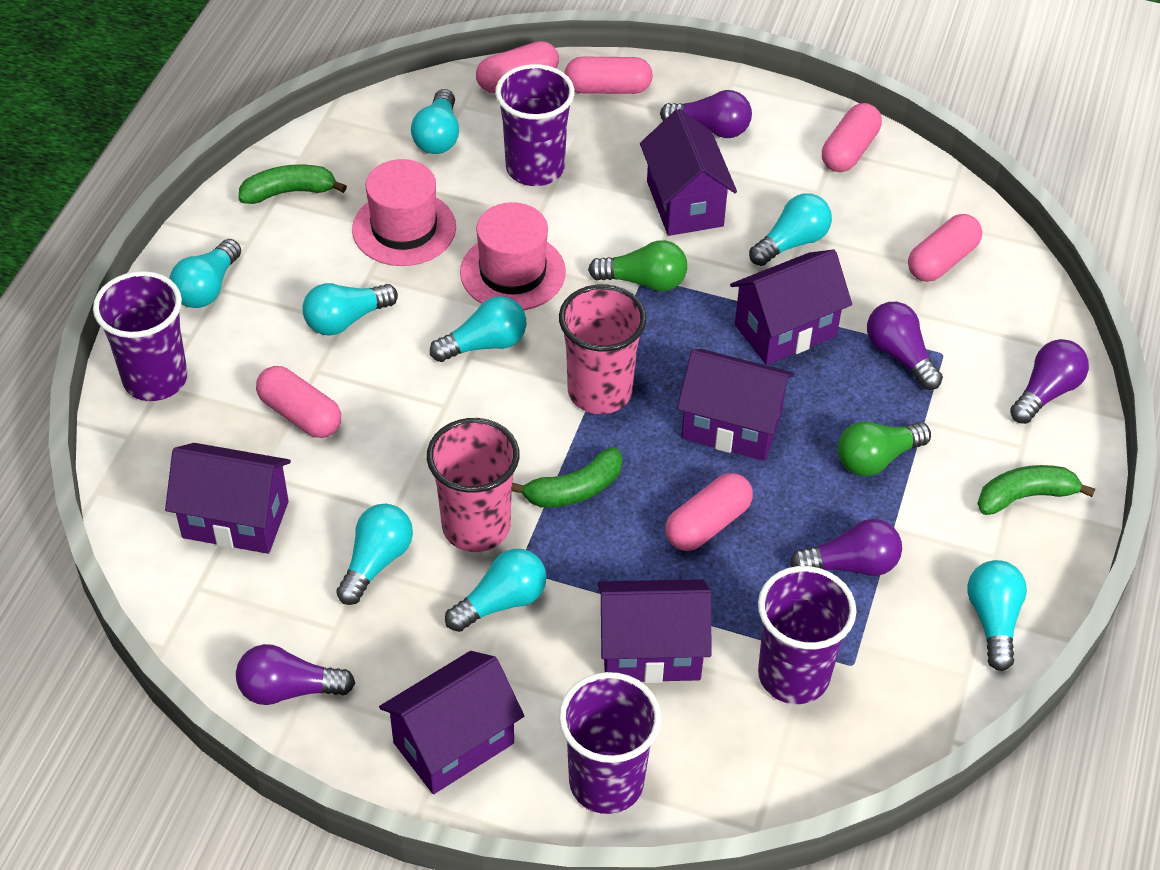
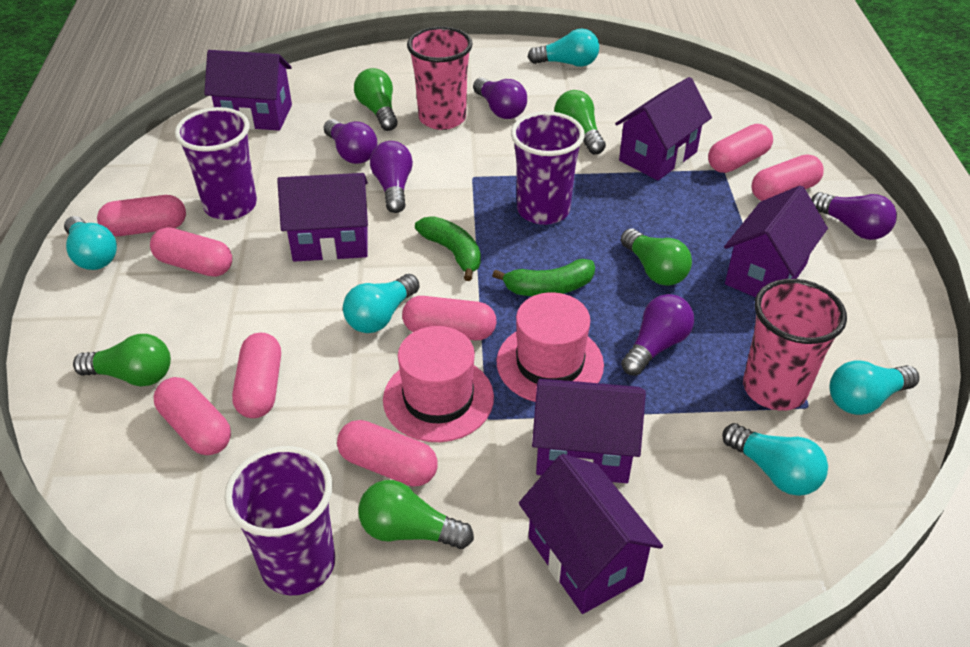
green banana: [239,164,347,204] [512,447,622,508] [977,465,1095,515] = 3 -> [415,216,481,281] [492,259,595,296] = 2
green light bulb: [588,240,687,292] [838,421,931,476] = 2 -> [73,334,171,387] [354,68,398,131] [358,480,474,549] [554,90,606,155] [621,228,692,286] = 5
pink capsule: [256,366,341,438] [476,41,559,93] [564,57,653,94] [665,473,753,551] [822,103,882,172] [908,214,982,282] = 6 -> [97,195,186,236] [150,227,232,277] [154,377,231,455] [232,333,281,418] [337,420,437,487] [402,296,496,340] [708,124,773,173] [751,154,824,201] = 8
purple cup: [93,271,188,401] [495,64,575,186] [559,672,661,814] [758,566,856,704] = 4 -> [175,107,257,220] [224,446,335,595] [511,111,585,225] = 3
turquoise light bulb: [169,239,241,308] [302,283,398,336] [336,504,413,605] [411,89,459,154] [430,296,526,362] [445,549,547,632] [749,193,832,266] [967,560,1027,671] = 8 -> [64,216,117,270] [343,274,420,333] [528,28,599,67] [722,423,828,496] [830,360,919,415] = 5

